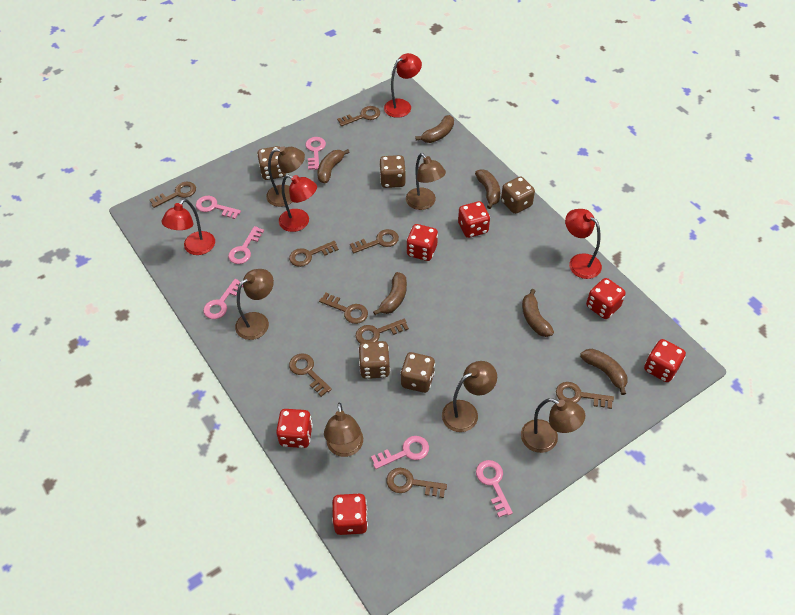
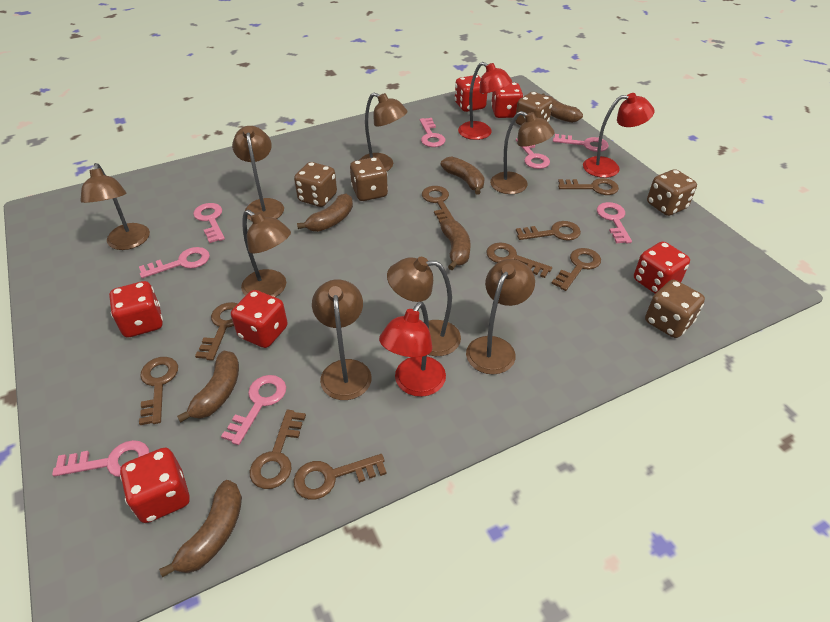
brown lamp: [235,269,274,340] [266,146,305,207] [324,403,363,457] [406,153,446,210] [442,361,497,432] [521,398,585,453] = 6 -> [80,163,150,250] [232,126,284,221] [241,210,291,297] [312,279,372,400] [360,92,408,171] [387,257,461,356] [466,259,535,374] [490,111,555,194] = 8
pink key: [196,196,241,219] [203,279,243,319] [228,226,264,264] [306,137,326,170] [371,436,429,469] [476,460,513,517] = 6 -> [52,440,149,477] [139,247,210,278] [193,203,225,243] [221,375,286,445] [420,118,445,147] [516,138,550,169] [553,134,609,152] [597,202,632,243] = 8
red lamp: [161,199,215,255] [279,175,317,232] [384,53,422,118] [565,209,602,279] = 4 -> [379,302,446,397] [458,62,512,140] [583,93,655,178] = 3

